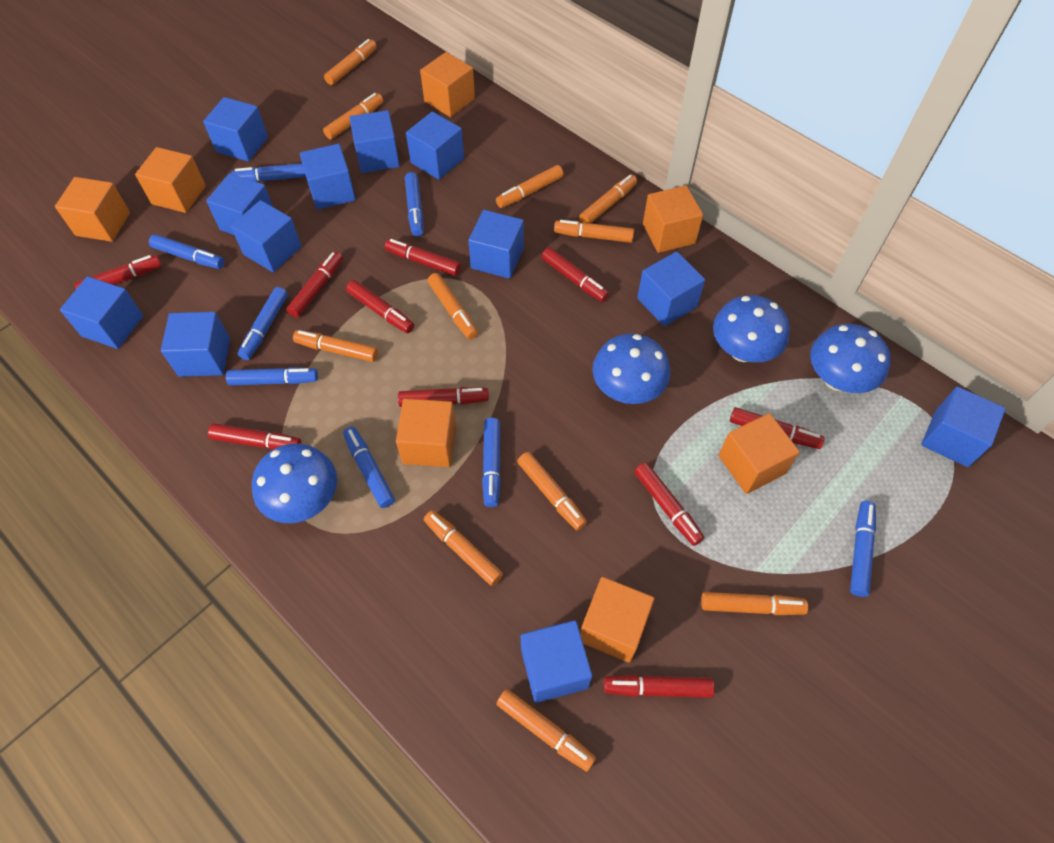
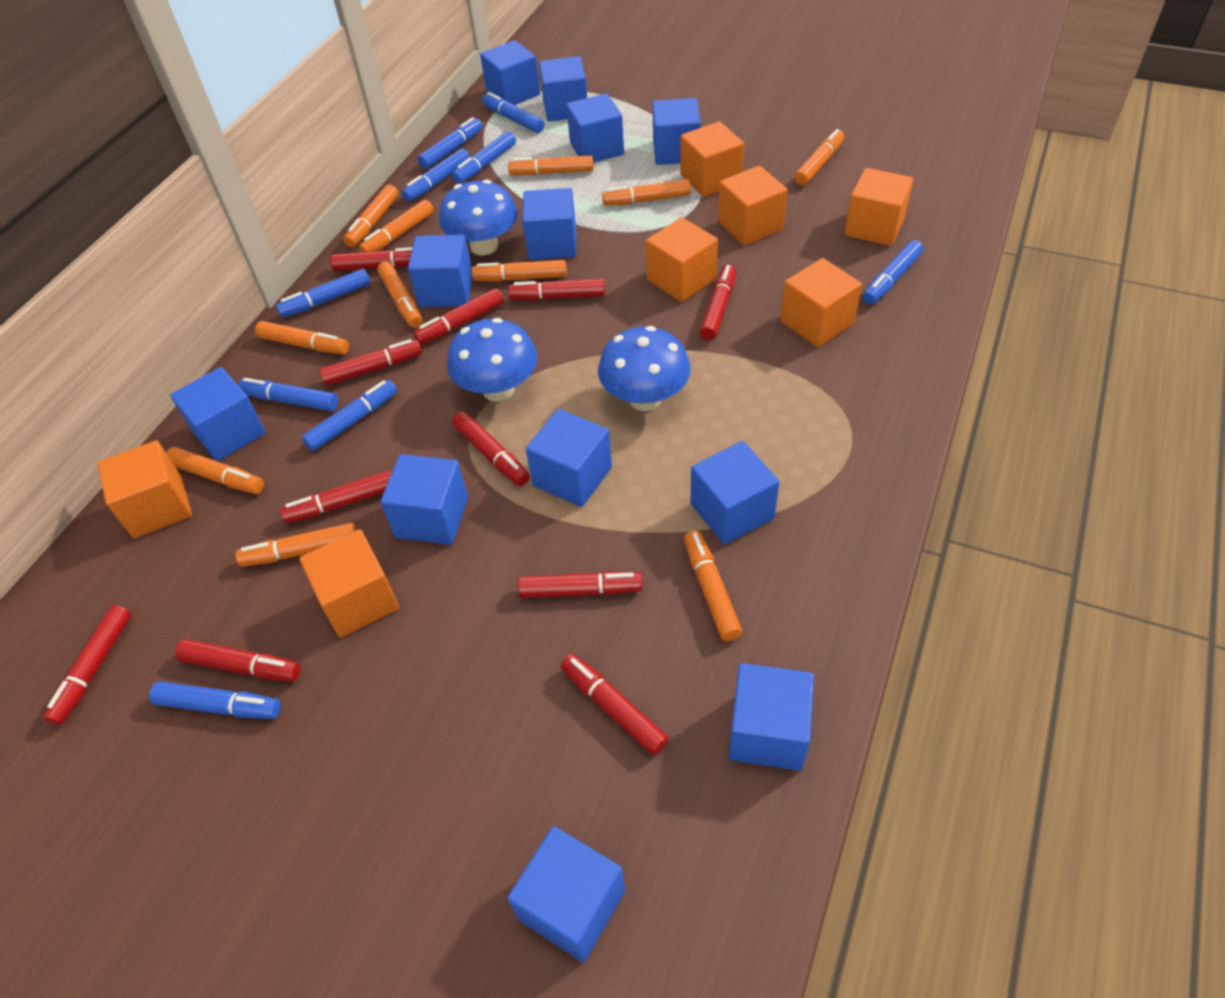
blue marker: [149,234,225,269] [226,367,318,386] [231,163,306,182] [238,287,288,360] [343,426,395,508] [405,172,423,236] [482,418,501,507] [850,501,876,597] = 8 -> [149,681,281,719] [238,378,338,411] [276,269,370,318] [302,380,397,451] [402,149,470,202] [417,117,482,169] [452,131,516,184] [482,92,544,133] [862,240,923,305] = 9
blue mushroom: [252,443,337,523] [592,334,670,404] [713,295,790,362] [810,324,890,393] = 4 -> [439,180,518,256] [447,318,537,402] [598,326,691,411] = 3
red marker: [74,255,162,289] [208,423,302,450] [286,251,343,318] [346,280,414,333] [384,239,461,276] [398,387,489,407] [541,247,609,302] [604,675,715,698] [634,462,704,546] [730,407,825,449] = 10 -> [43,605,131,725] [175,639,301,682] [280,470,392,524] [319,339,422,386] [330,247,413,271] [413,288,504,345] [452,411,530,486] [508,279,605,300] [518,571,643,598] [561,654,669,756] [699,265,736,340] = 11

